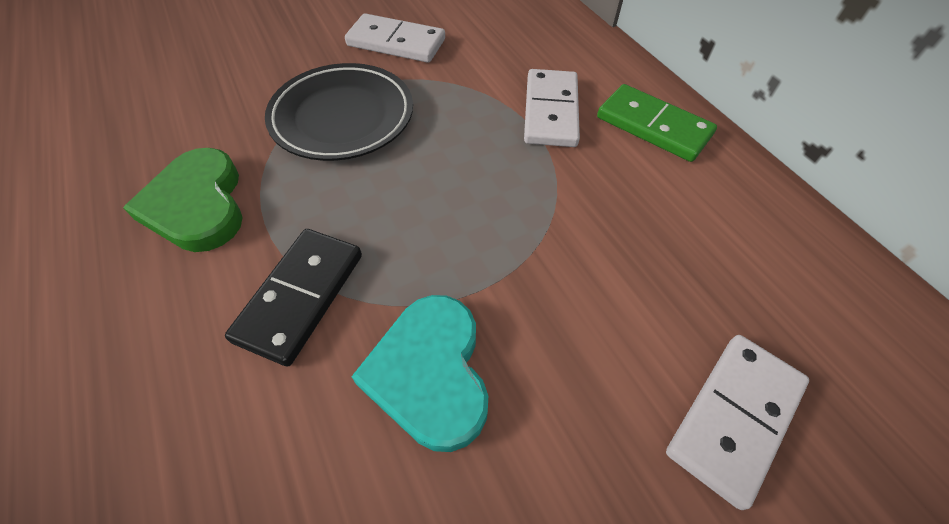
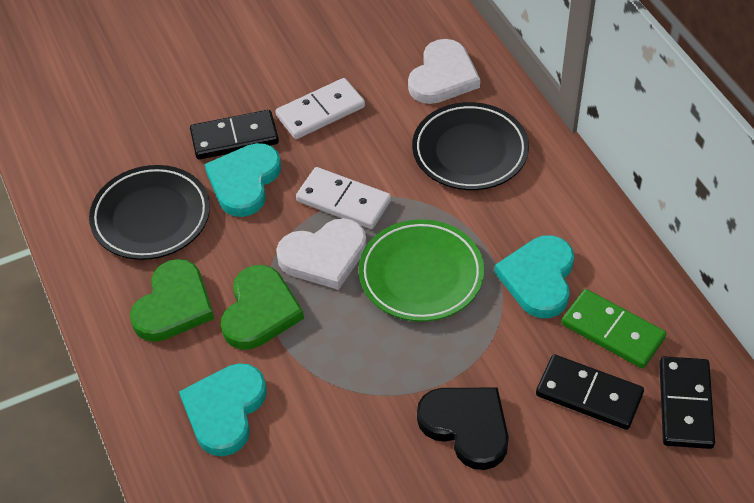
black domino: [225,229,362,366] = 1 -> [190,110,279,160] [536,354,644,430] [659,356,715,449] = 3
black heart: none = 0 -> [417,388,508,470] = 1
black plate: [265,63,413,161] = 1 -> [89,165,210,260] [412,102,529,190] = 2
green heart: [123,148,243,252] = 1 -> [130,259,214,342] [221,265,304,350] = 2
green plate: none = 0 -> [359,219,484,322] = 1
turquoise heart: [351,295,488,452] = 1 -> [179,363,267,456] [205,143,281,217] [495,235,574,318] = 3
white domino: [345,13,445,63] [524,69,580,147] [666,335,809,510] = 3 -> [275,78,365,139] [296,167,391,229] = 2
white heart: none = 0 -> [276,218,366,290] [408,39,480,104] = 2

